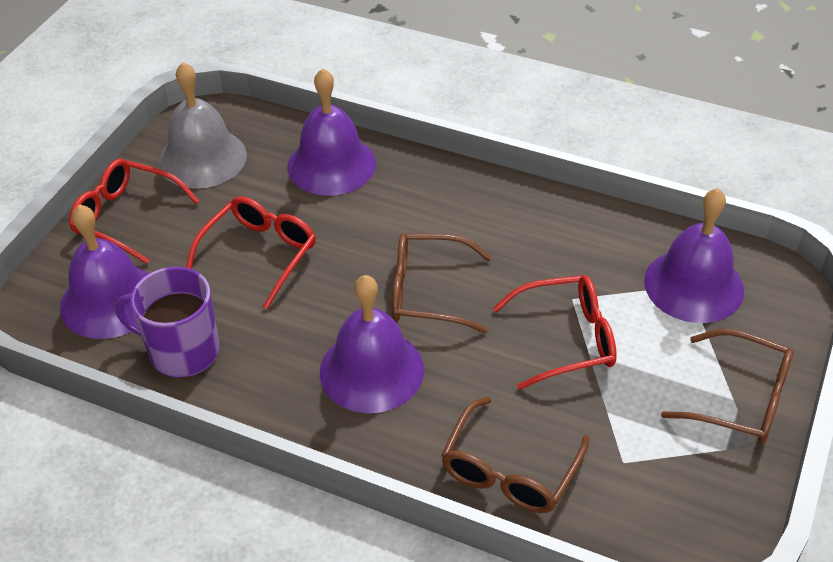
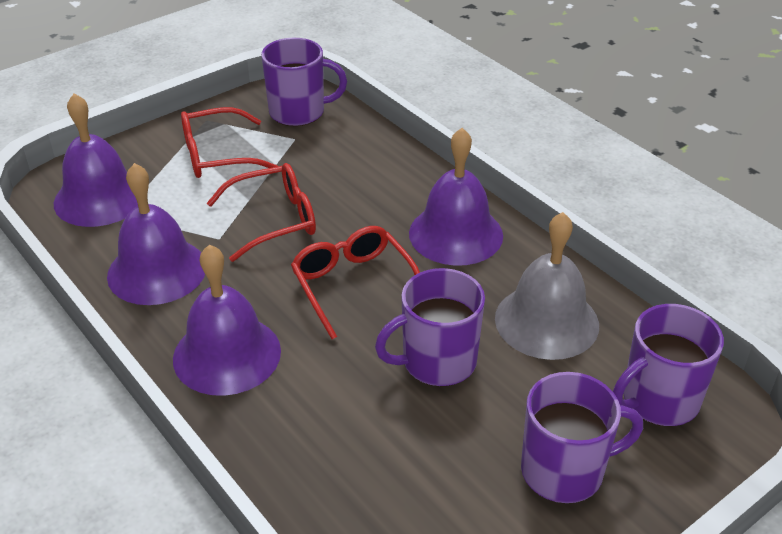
brown glasses: [392,233,492,333] [441,397,589,513] [661,329,794,444] = 3 -> none = 0
purple mug: [115,267,220,378] = 1 -> [261,38,347,126] [375,268,485,386] [521,372,643,503] [613,304,724,426] = 4

